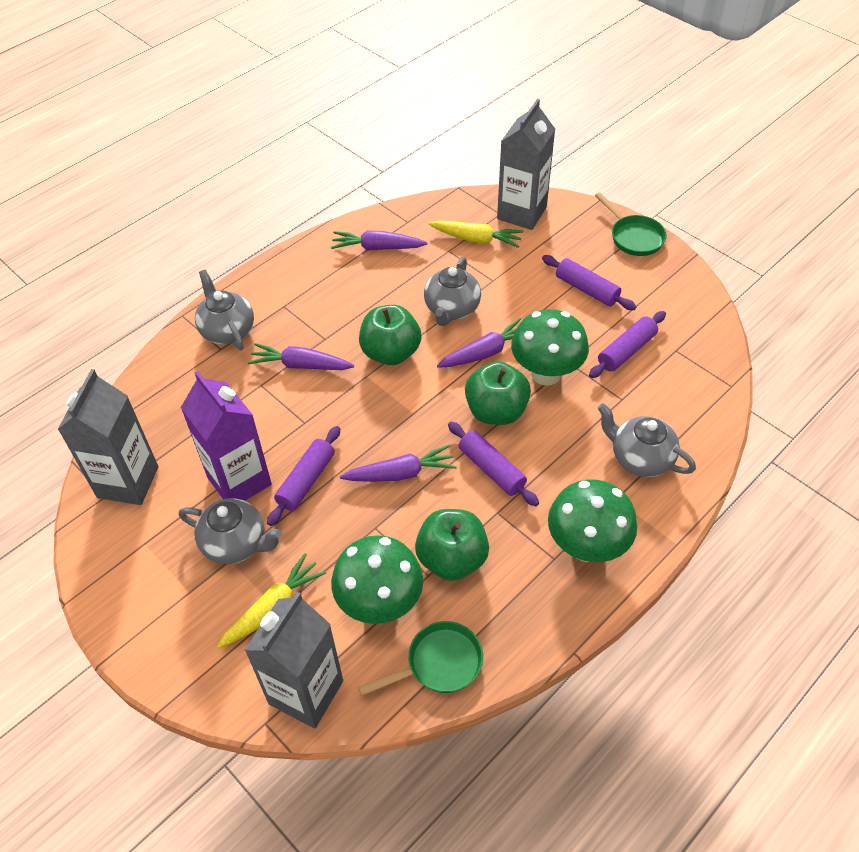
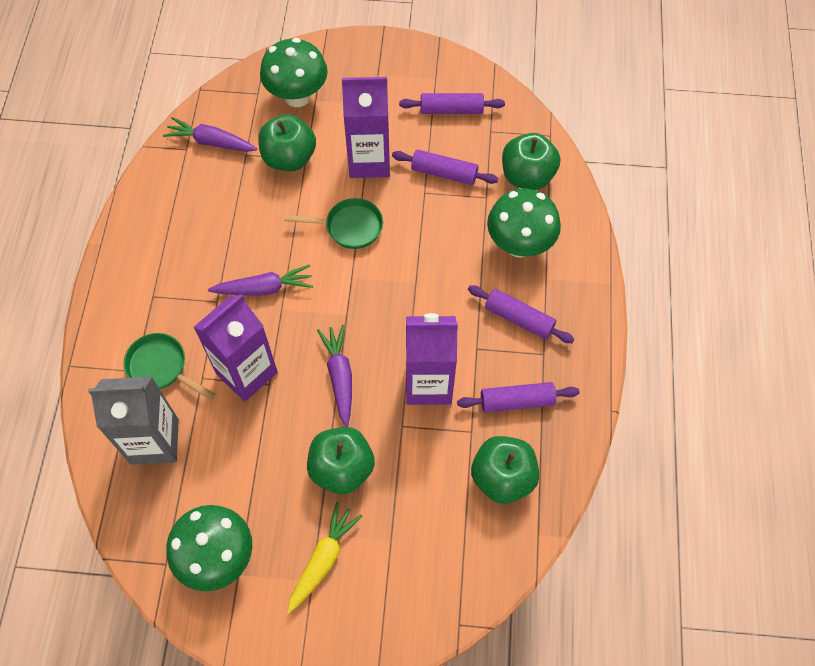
green apple: [359,305,421,365] [415,509,489,581] [465,361,531,425] = 3 -> [258,114,316,171] [307,427,375,494] [471,436,539,504] [502,133,560,190] = 4
grey carton: [58,369,159,505] [245,592,343,728] [497,99,555,230] = 3 -> [88,377,179,465] = 1
grey teapot: [179,498,282,564] [195,270,254,350] [424,257,481,326] [598,403,696,477] = 4 -> none = 0
purple carrot: [248,343,354,370] [331,231,428,250] [340,444,457,482] [437,318,521,368] = 4 -> [163,117,257,152] [208,264,313,296] [317,325,352,427] = 3
purple carton: [181,371,272,501] = 1 -> [194,294,277,401] [342,77,390,178] [406,313,458,405] = 3
yellow carrot: [217,553,326,648] [428,220,523,248] = 2 -> [287,502,363,614] = 1

